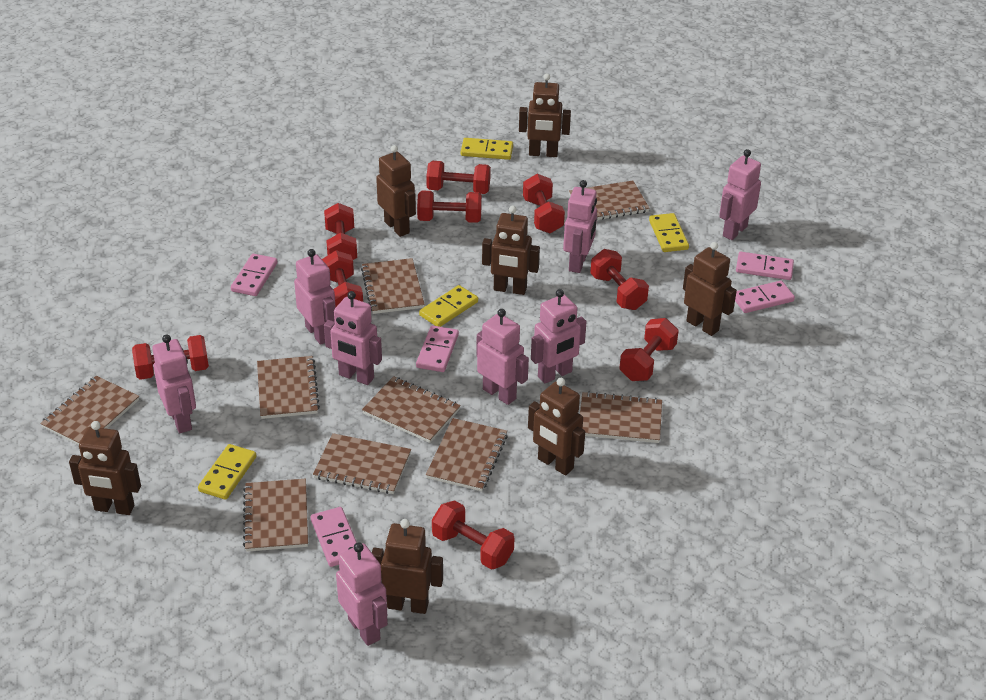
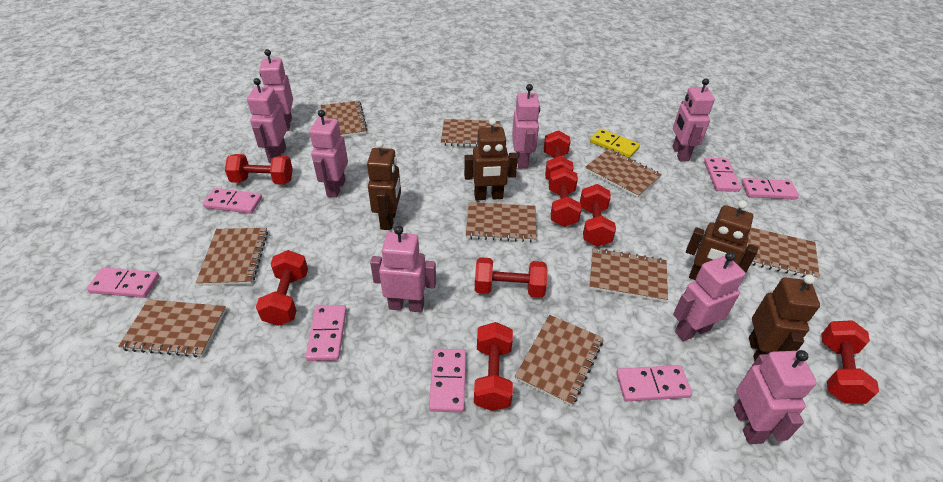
brown robot: [69,421,141,515] [372,519,443,614] [376,145,416,237] [482,206,540,295] [519,73,571,157] [528,378,585,476] [683,242,737,336] = 7 -> [367,140,401,230] [464,118,518,200] [686,200,758,280] [749,274,820,361] = 4
pink domino: [231,254,277,296] [311,507,357,567] [416,325,459,372] [735,280,795,313] [736,252,794,280] = 5 -> [87,267,159,298] [203,188,262,214] [305,305,347,361] [429,349,466,412] [616,365,692,401] [704,158,741,192] [742,178,799,200] = 7
red dumbbell: [132,335,209,380] [322,250,363,307] [324,203,357,260] [417,191,482,223] [426,161,491,194] [432,501,514,570] [523,174,565,233] [590,249,649,310] [619,318,679,381] = 9 -> [225,154,293,184] [256,250,308,326] [474,322,513,411] [475,257,548,298] [544,130,574,180] [549,167,582,227] [580,184,616,247] [821,320,879,404] = 8
yellow domino: [198,444,256,500] [419,285,478,327] [461,138,513,160] [649,213,689,252] = 4 -> [590,129,640,158] = 1

